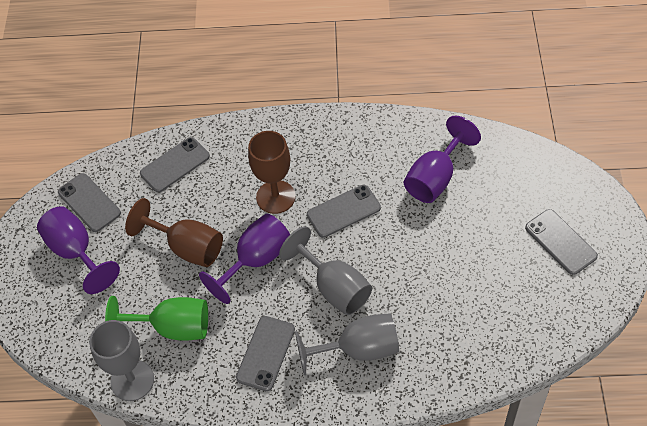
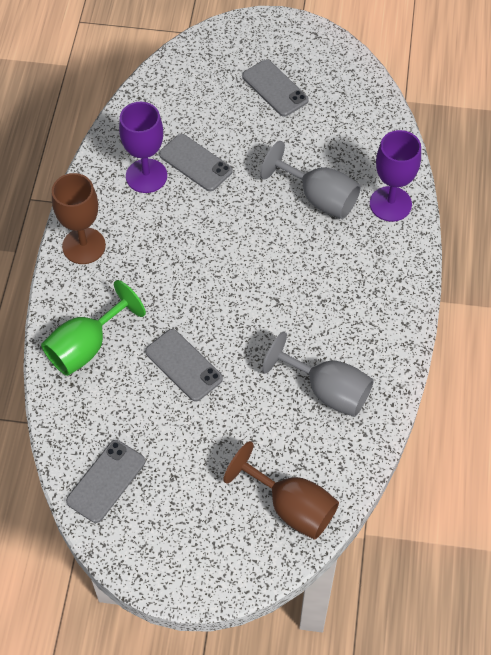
grey goblet: [89,320,154,401] [279,226,372,315] [295,313,399,375] = 3 -> [260,141,361,219] [262,331,374,417] = 2
grey phone: [58,173,121,232] [140,137,210,193] [236,316,295,391] [307,185,381,238] [525,209,598,275] = 5 -> [66,440,145,523] [145,329,223,402] [159,134,233,191] [242,60,309,117] = 4
purple goblet: [37,206,120,294] [199,214,290,304] [404,116,481,203] = 3 -> [119,102,167,193] [370,130,421,222] = 2

